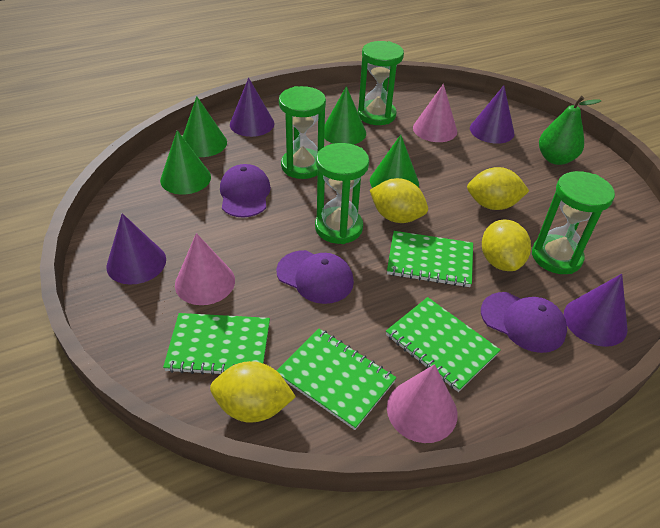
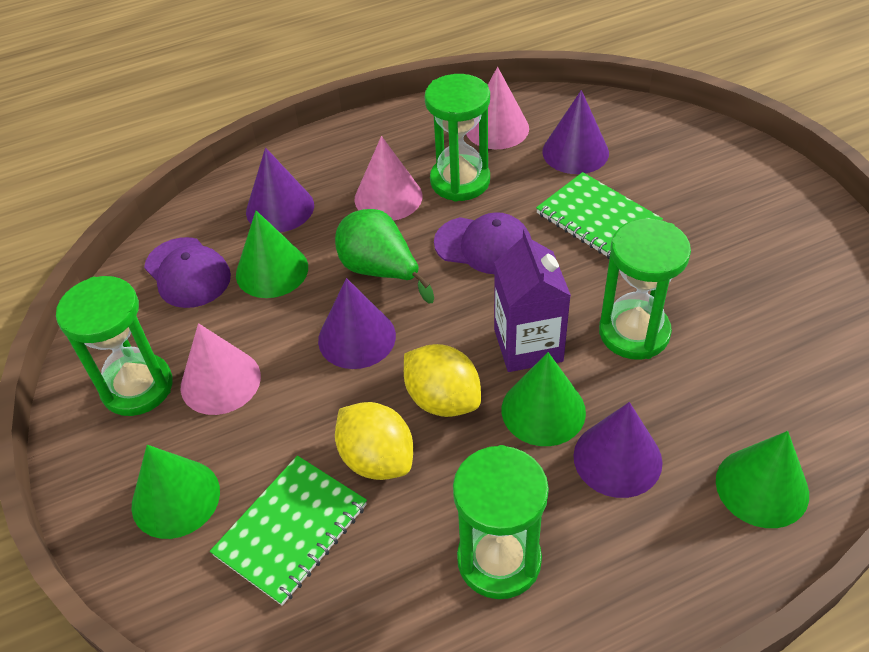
green notebook: [163,313,270,375] [277,329,397,430] [386,297,501,392] [387,231,473,287] = 4 -> [210,455,367,606] [536,172,663,259] = 2
purple cap: [220,164,271,218] [276,250,354,304] [481,292,567,353] = 3 -> [144,237,231,308] [434,212,531,274] = 2
purple carton: none = 0 -> [494,228,571,372] = 1
yellow lemon: [210,361,296,423] [370,178,428,223] [467,167,529,210] [482,219,531,271] = 4 -> [335,402,413,480] [404,344,481,417] = 2

